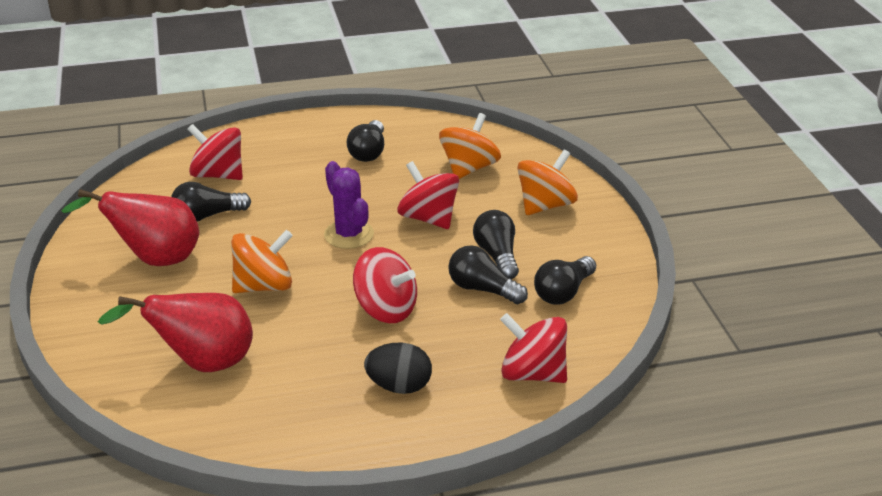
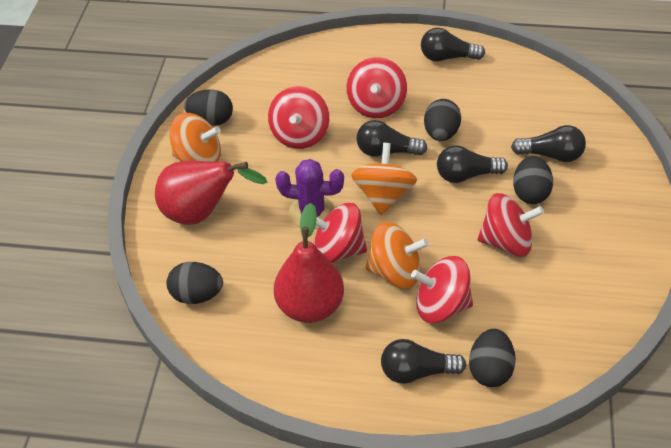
black egg: [364,343,432,394] = 1 -> [166,262,223,304] [184,89,233,126] [424,99,461,141] [469,329,516,387] [513,156,553,204] = 5
red spinning top: [187,124,243,180] [353,247,417,323] [397,161,459,229] [500,313,567,383] = 4 -> [268,86,329,149] [314,203,367,263] [347,57,407,118] [411,256,473,323] [478,193,544,257] = 5

